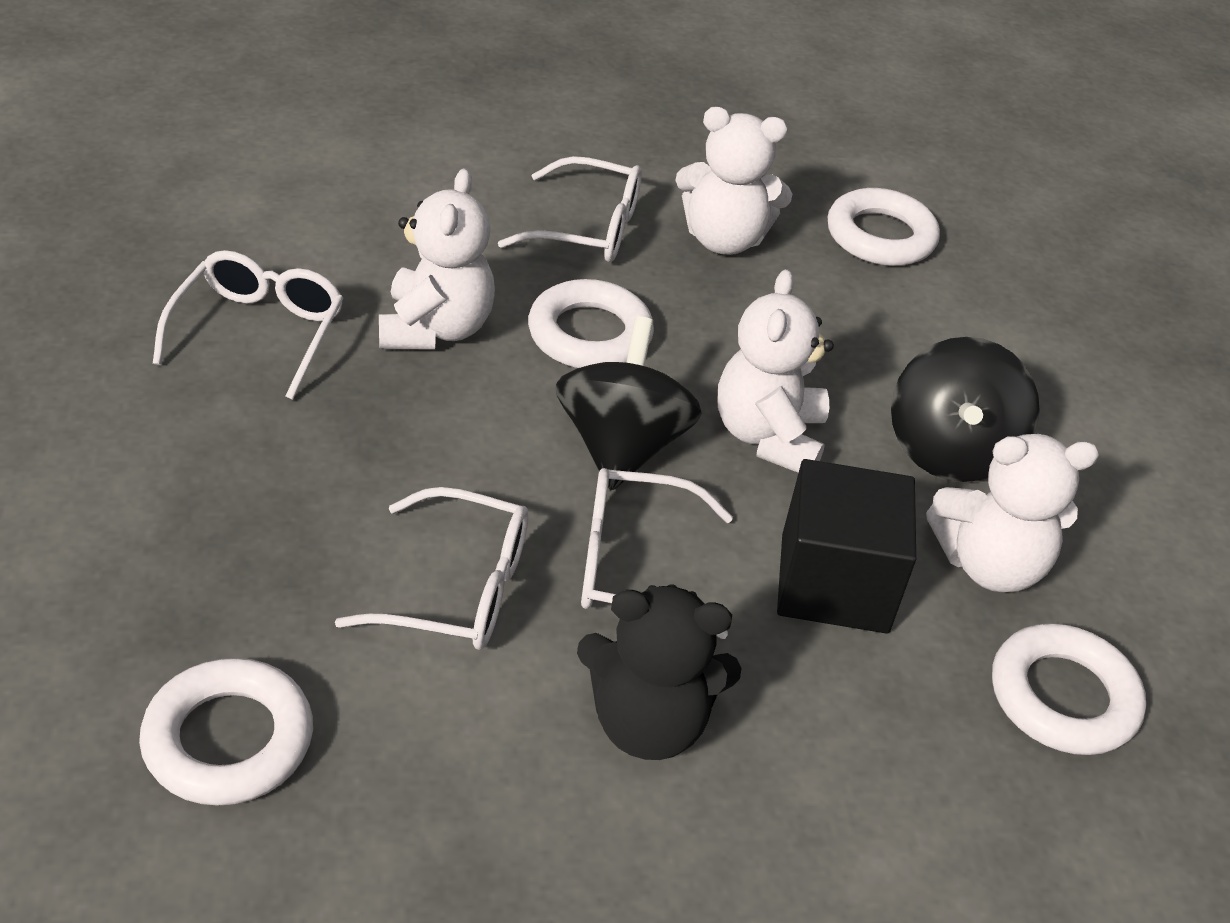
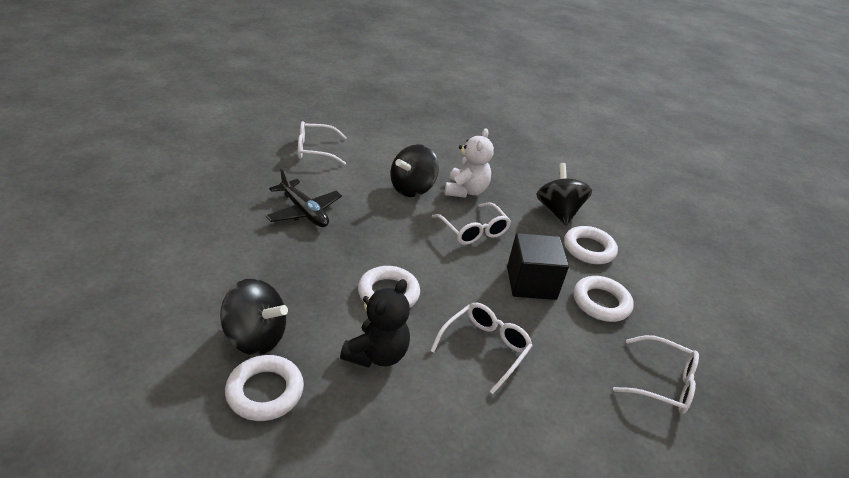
black plane: none = 0 -> [266,168,342,227] = 1
black spinning top: [555,316,702,490] [891,337,1040,482] = 2 -> [220,278,288,355] [390,144,439,197] [537,163,592,226] = 3
white teddy bear: [379,168,495,349] [675,107,792,255] [718,269,834,473] [926,434,1099,592] = 4 -> [445,129,494,198] = 1

